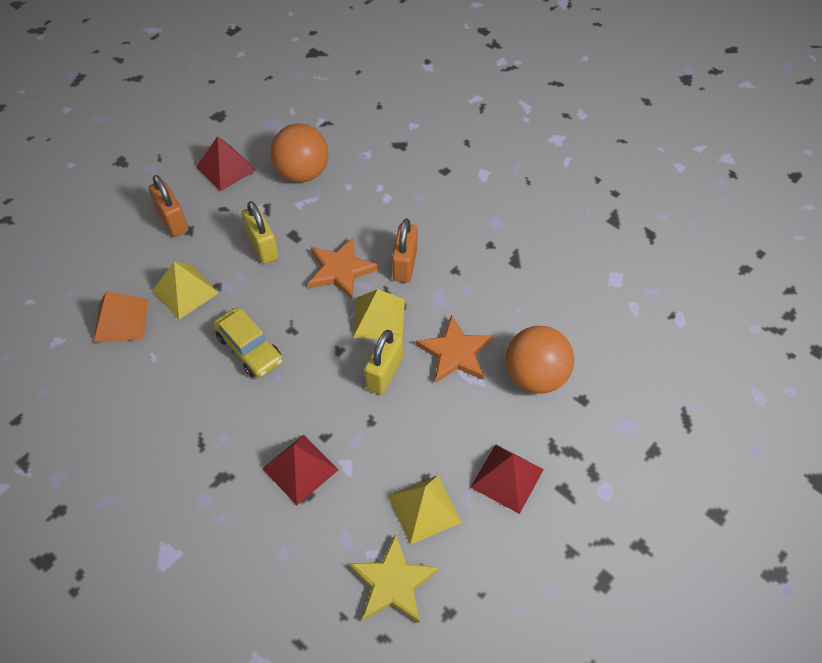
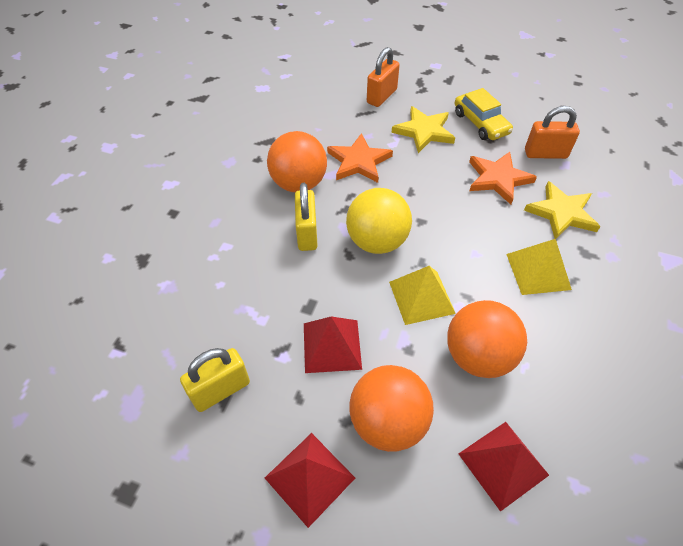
orange ball: [271,123,329,182] [506,326,574,394] = 2 -> [267,131,327,192] [349,365,434,452] [447,300,527,378] = 3
orange pyramid: [93,291,148,343] = 1 -> none = 0
yellow ball: none = 0 -> [346,188,412,254] = 1
yellow pyramid: [152,262,219,320] [353,289,405,339] [388,475,462,545] = 3 -> [389,266,456,325] [506,239,572,295] = 2
yellow star: [349,534,439,623] = 1 -> [391,106,455,153] [524,181,600,239] = 2

